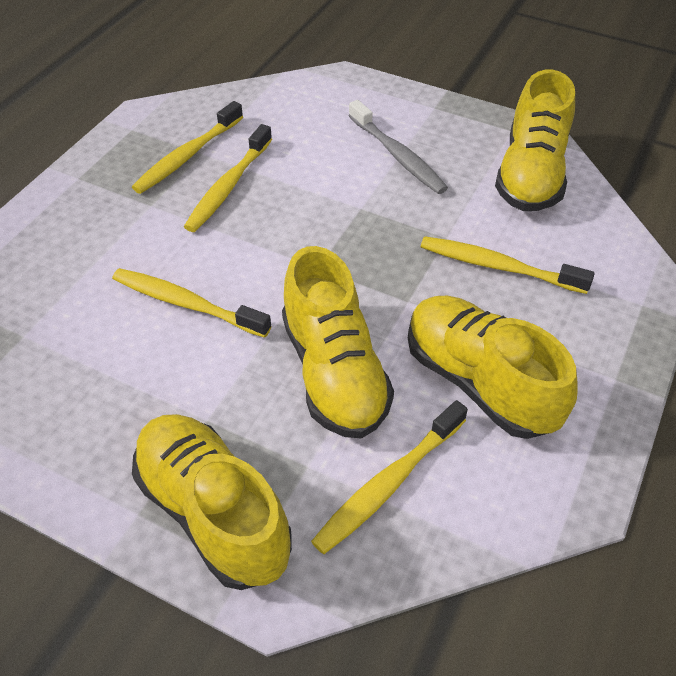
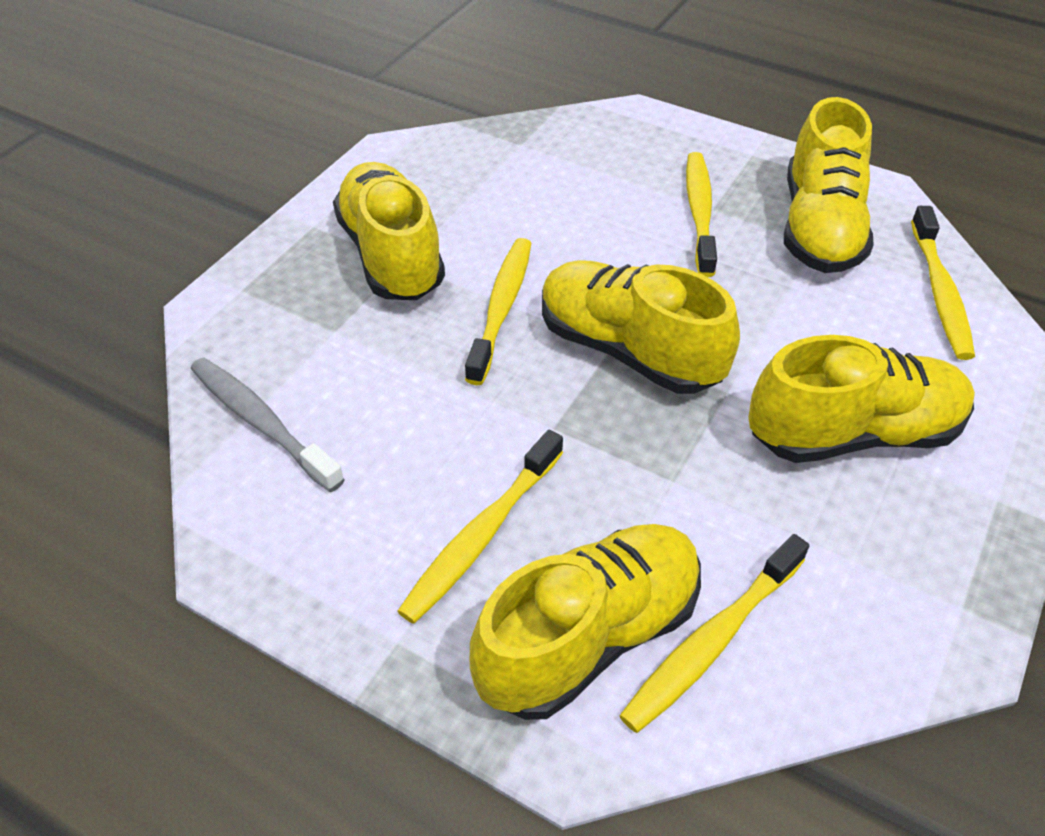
yellow shoe: [132,414,292,590] [282,246,394,439] [408,296,577,439] [495,70,575,211] = 4 -> [333,162,445,300] [470,524,701,720] [542,260,740,394] [748,335,975,463] [784,97,873,273] = 5

